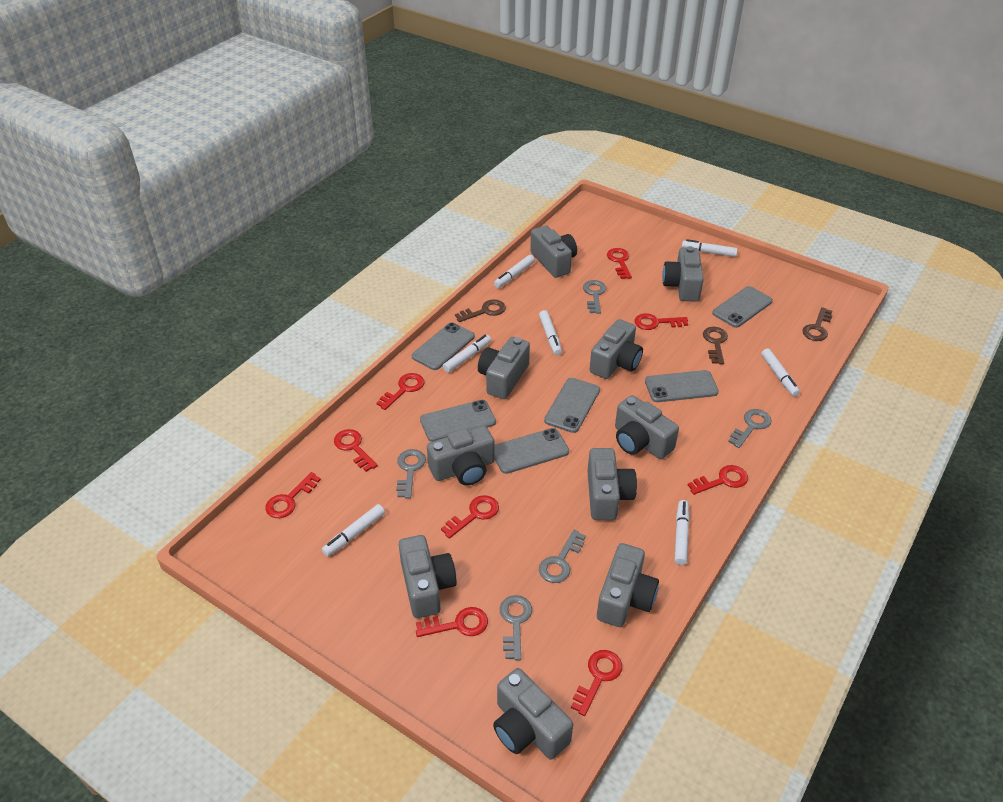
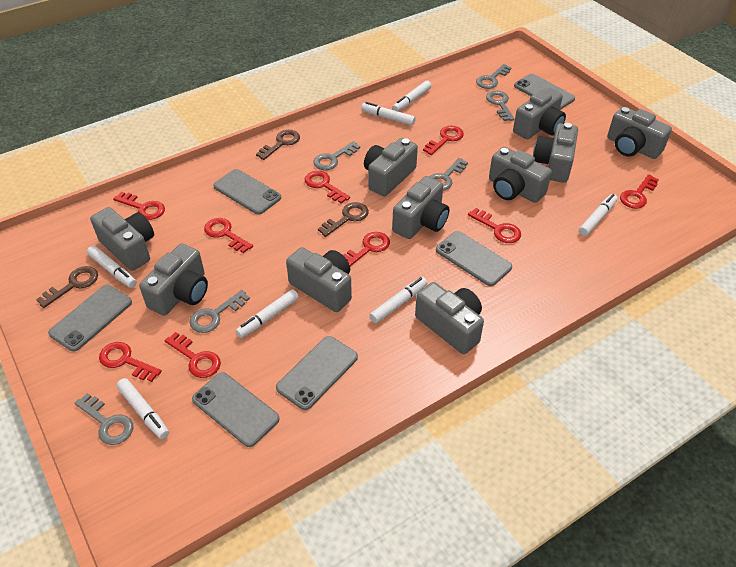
grey key: [396,449,426,499] [500,595,532,660] [539,530,586,583] [583,280,606,314] [728,409,772,448] = 5 -> [75,393,133,445] [190,290,250,333] [313,141,360,170] [429,158,468,191] [476,64,512,89] [486,91,515,121] = 6

